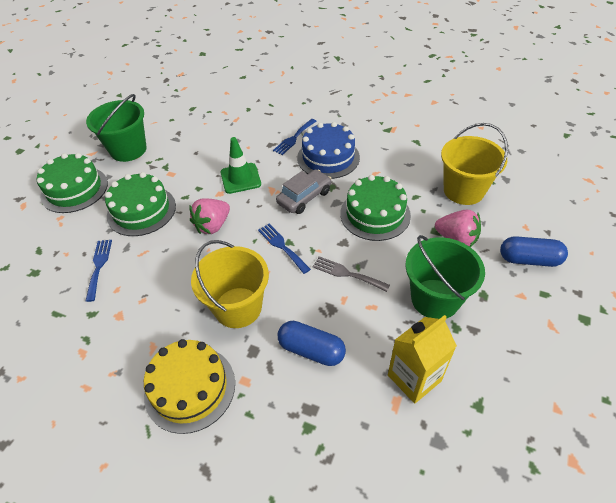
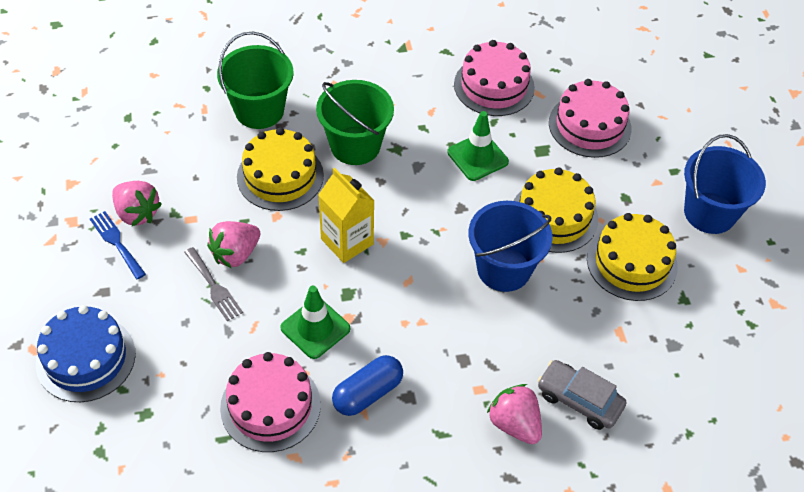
blue bucket: none = 0 -> [468,201,553,292] [684,134,766,234] = 2
blue capsule: [278,321,346,366] [500,236,568,267] = 2 -> [332,355,403,416] = 1
blue fork: [86,240,112,302] [258,224,311,274] [273,119,316,155] = 3 -> [90,211,146,279] = 1
green cake: [37,153,108,213] [105,172,176,236] [340,175,411,241] = 3 -> none = 0
green traffic cone: [220,137,261,194] = 1 -> [280,286,350,359] [447,111,509,181] = 2
pink cake: none = 0 -> [220,352,321,452] [454,40,535,116] [549,79,632,158] = 3
pink strawberry: [190,199,230,234] [435,210,481,247] = 2 -> [112,181,162,226] [207,221,260,269] [487,384,542,444] = 3
yellow bucket: [191,240,269,328] [441,123,508,205] = 2 -> none = 0
yellow cake: [144,339,235,434] = 1 -> [237,128,324,211] [513,167,598,253] [587,213,678,301] = 3

